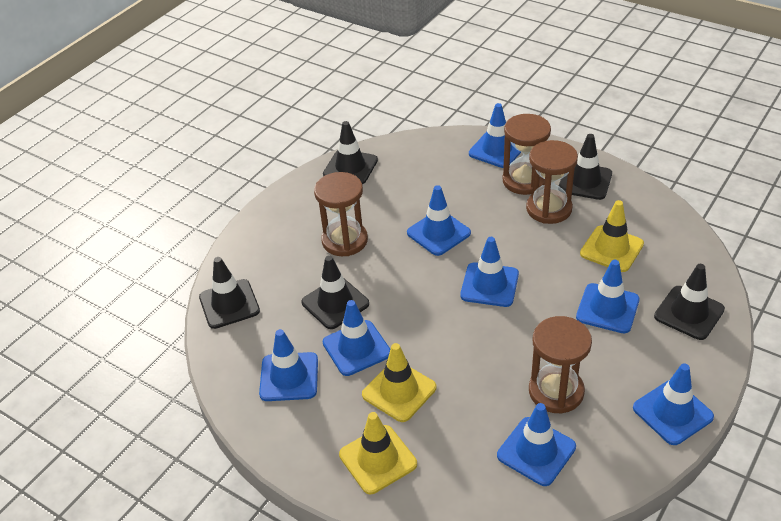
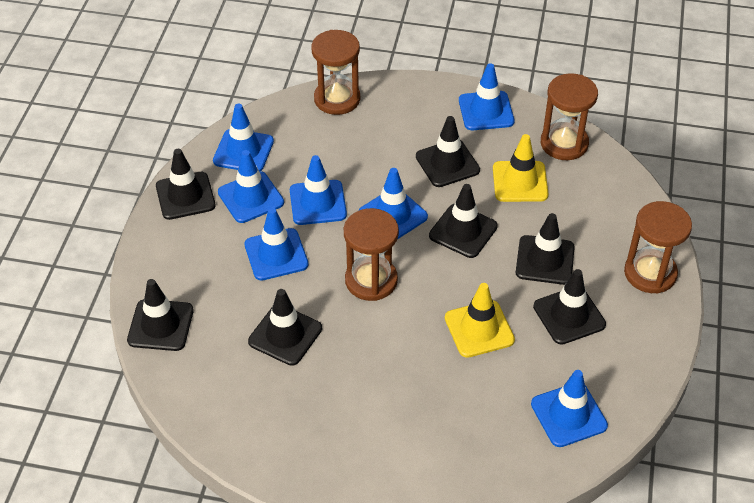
black traffic cone: [199,257,260,329] [301,255,369,329] [323,121,378,184] [559,134,612,200] [654,264,725,340] = 5 -> [127,279,194,351] [156,149,216,220] [248,289,322,366] [416,116,480,187] [429,184,498,258] [516,213,575,285] [533,269,606,345] = 7
blue traffic cone: [259,329,318,401] [323,300,390,376] [407,185,471,256] [460,237,519,307] [469,103,521,168] [497,403,576,486] [576,260,640,333] [633,363,714,445] = 8 -> [213,104,274,171] [218,150,284,223] [244,208,309,281] [290,155,347,225] [358,168,428,239] [459,63,515,130] [531,370,608,447] = 7
yellow traffic cone: [339,412,417,494] [362,343,436,422] [580,200,644,272] = 3 -> [445,283,515,358] [493,134,549,202] = 2

